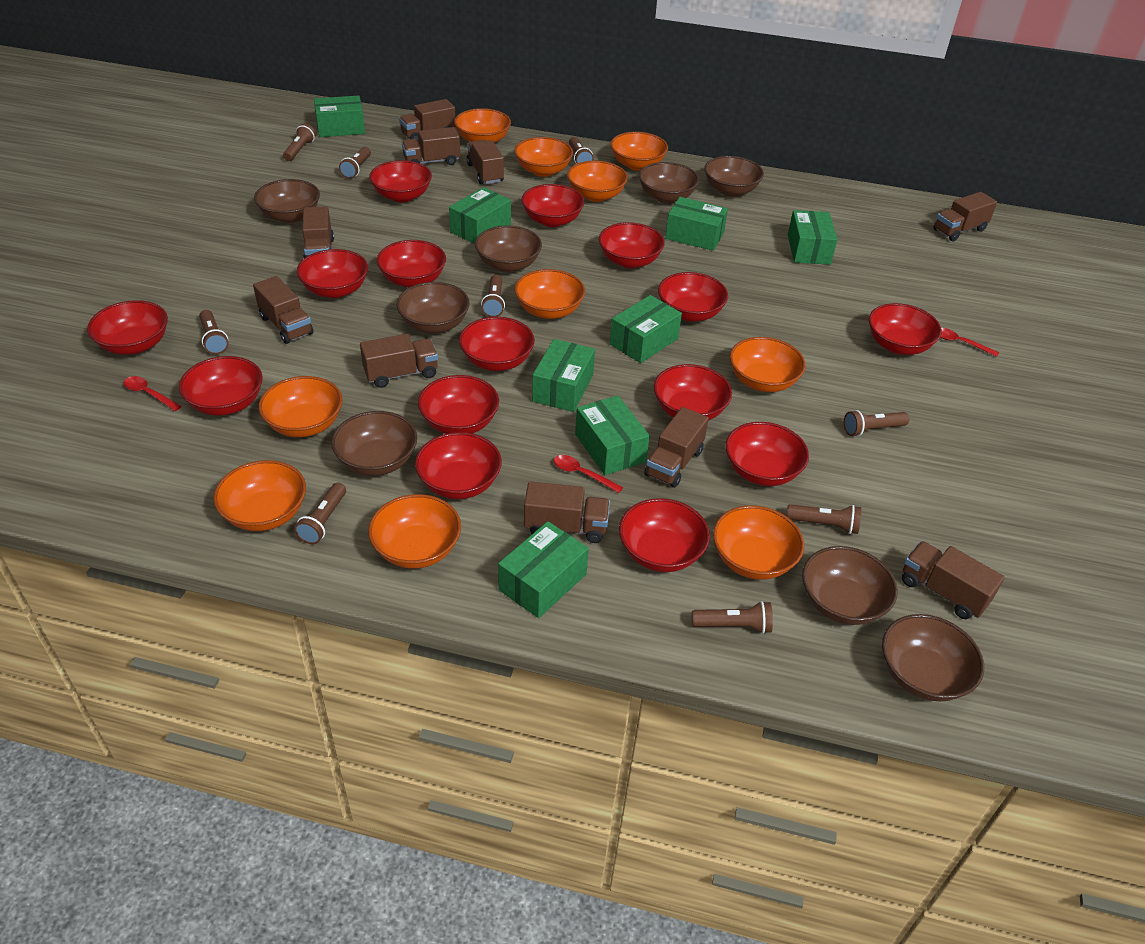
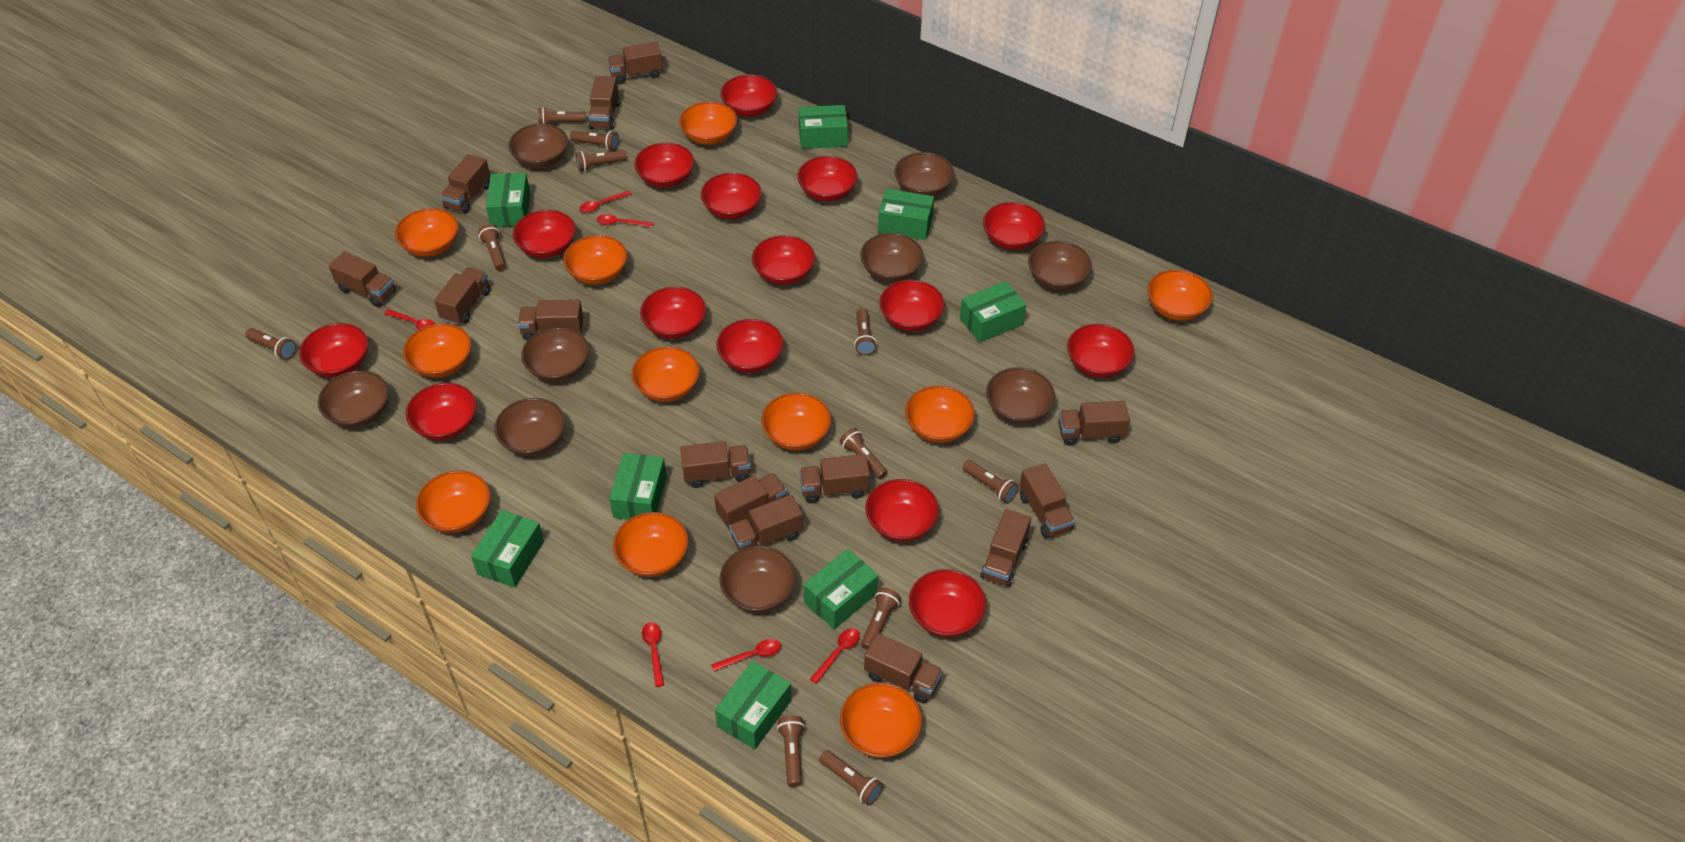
brown bowl: [254,179,320,223] [331,411,417,476] [396,282,470,333] [475,226,542,272] [639,162,699,203] [704,156,764,196] [802,546,898,625] [882,614,984,701] = 8 -> [318,371,389,428] [494,398,565,456] [508,124,568,168] [521,327,589,382] [719,546,796,613] [860,233,924,282] [894,152,954,196] [986,368,1055,424] [1028,241,1092,291] = 9
brown flashlight: [199,310,229,354] [283,124,316,161] [294,483,346,544] [339,147,371,179] [481,275,505,317] [569,137,593,164] [692,601,773,634] [787,504,861,534] [844,410,909,437] = 9 -> [245,328,296,360] [478,224,506,271] [538,107,586,124] [570,131,619,151] [576,150,626,171] [777,715,804,787] [819,750,883,805] [840,428,888,479] [854,308,877,355] [861,587,901,650] [963,460,1019,503] = 11
brown truck: [253,276,314,344] [302,206,334,259] [360,334,438,388] [399,99,456,141] [402,127,460,165] [467,140,504,184] [524,482,610,543] [644,407,709,488] [902,541,1005,619] [933,192,997,241] = 10 -> [329,252,396,307] [434,267,490,325] [440,154,490,214] [517,300,583,341] [588,76,620,130] [607,42,663,84] [680,441,751,488] [714,473,787,528] [729,495,803,550] [799,454,870,503] [864,633,943,703] [980,509,1031,587] [1020,463,1075,539] [1058,401,1130,446] = 14
orange bowl: [213,460,306,531] [259,376,342,437] [368,494,461,569] [454,108,511,143] [514,137,573,177] [515,269,585,319] [567,160,628,202] [610,132,668,171] [713,505,804,580] [730,337,806,392] = 10 -> [395,208,459,257] [403,323,471,378] [416,471,491,533] [563,235,627,285] [613,512,688,577] [631,346,700,402] [679,102,737,145] [761,393,831,451] [840,683,922,758] [905,386,975,443] [1147,270,1213,321] = 11
red spoon: [123,376,181,411] [554,455,623,493] [940,328,999,357] = 3 -> [384,309,435,330] [579,191,632,213] [597,214,653,227] [642,622,664,687] [711,639,781,671] [810,628,860,684] = 6

